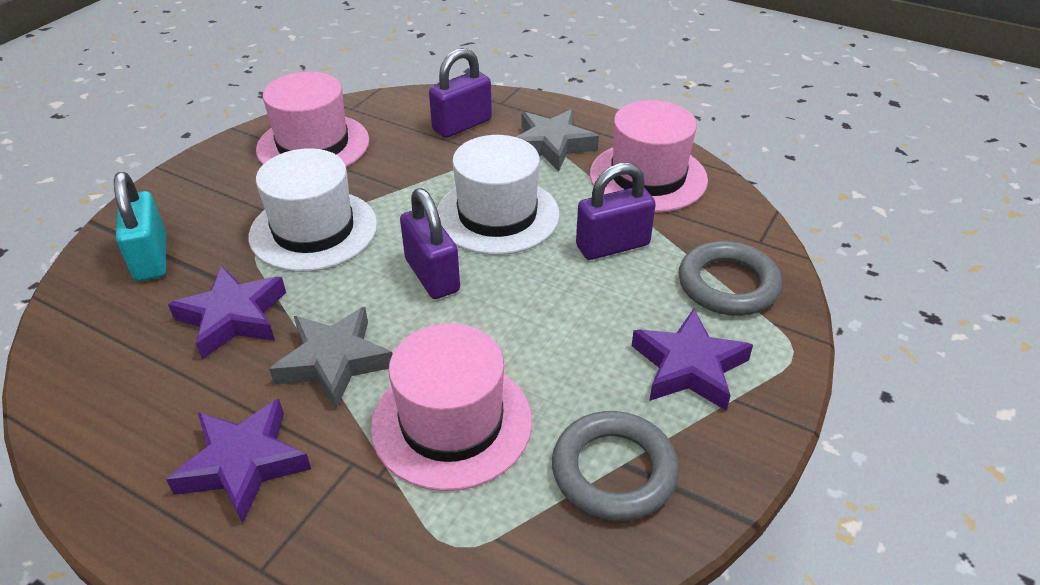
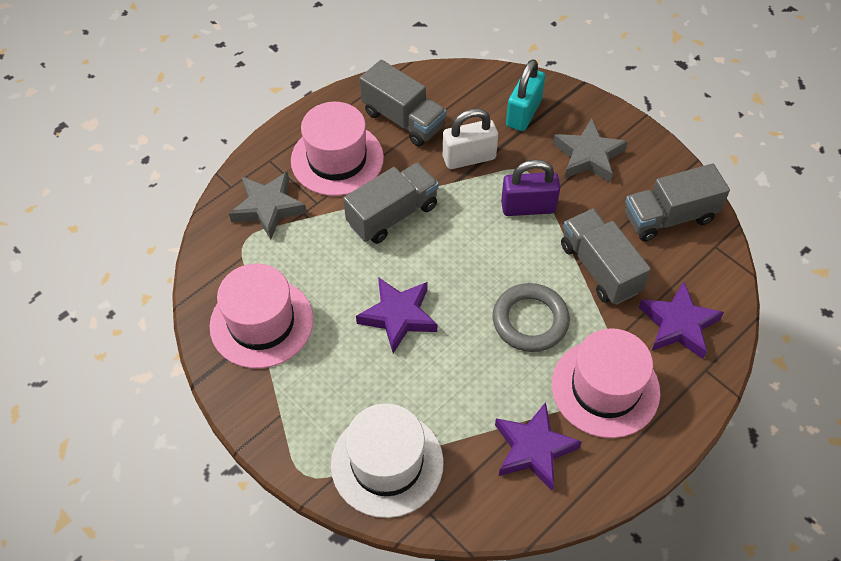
grey ring: [552,411,679,521] [679,241,782,316] = 2 -> [493,283,570,352] = 1
grey truck: none = 0 -> [343,163,439,244] [359,60,447,147] [561,209,651,305] [625,164,730,241] = 4
purple padlock: [400,188,460,299] [429,48,492,138] [576,163,656,260] = 3 -> [501,159,560,216] = 1
white hat: [249,148,377,272] [437,135,560,255] = 2 -> [331,403,444,518] = 1
white padlock: none = 0 -> [443,108,498,169] = 1

